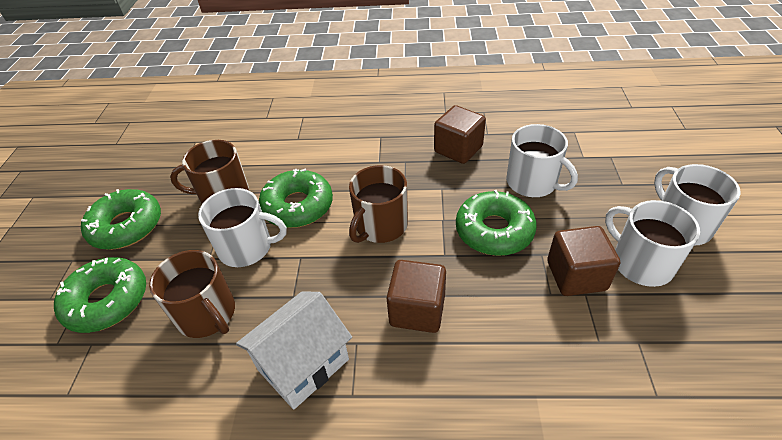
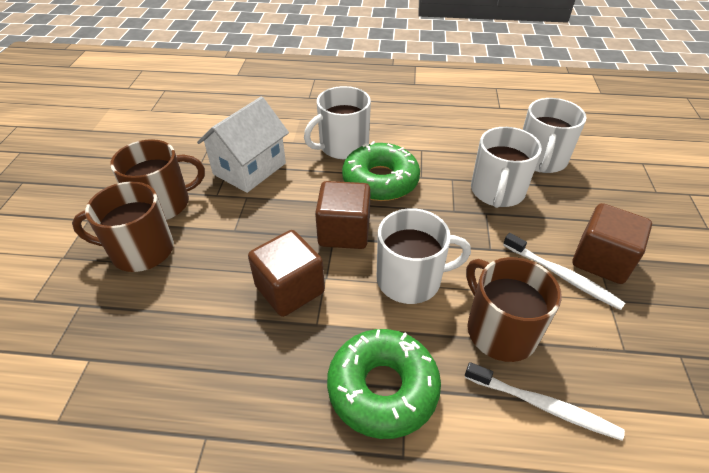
green donut: [54,257,146,333] [81,189,161,250] [259,168,333,228] [456,190,537,256] = 4 -> [327,329,441,439] [342,141,420,201] = 2
white toothbrush: none = 0 -> [465,362,625,441] [503,233,625,310] = 2

